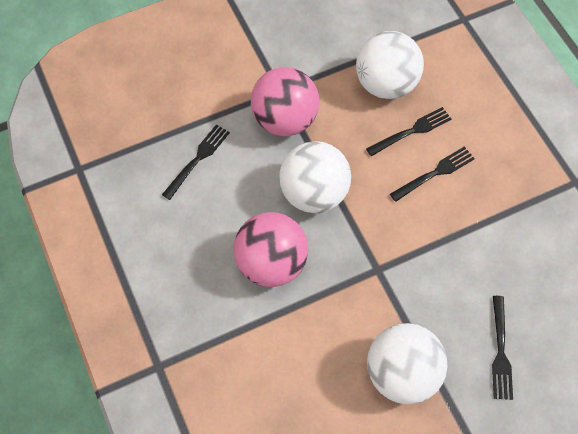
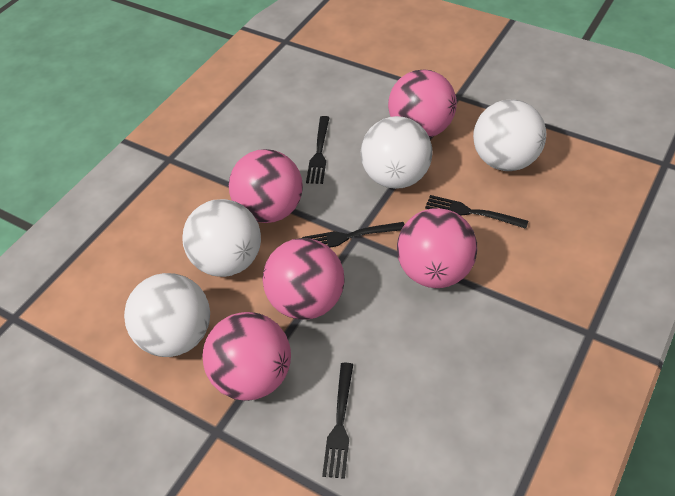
pink ball: [233,212,308,287] [251,67,319,136] = 2 -> [203,312,291,401] [229,149,303,223] [263,238,345,320] [388,69,457,137] [397,208,477,288] = 5
white ball: [279,141,351,213] [356,31,424,99] [367,323,447,404] = 3 -> [124,273,210,357] [182,199,261,277] [361,116,433,189] [473,100,546,171] = 4

